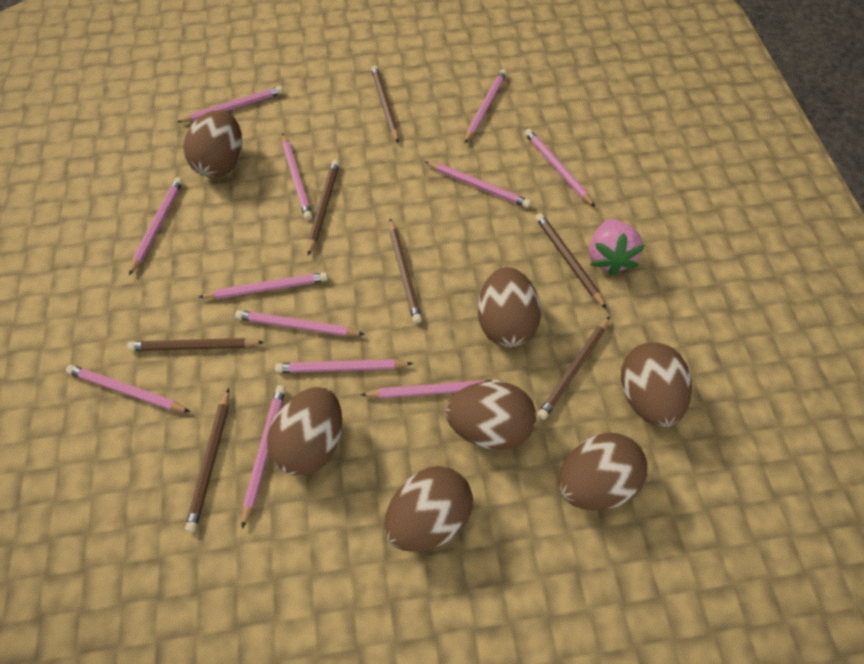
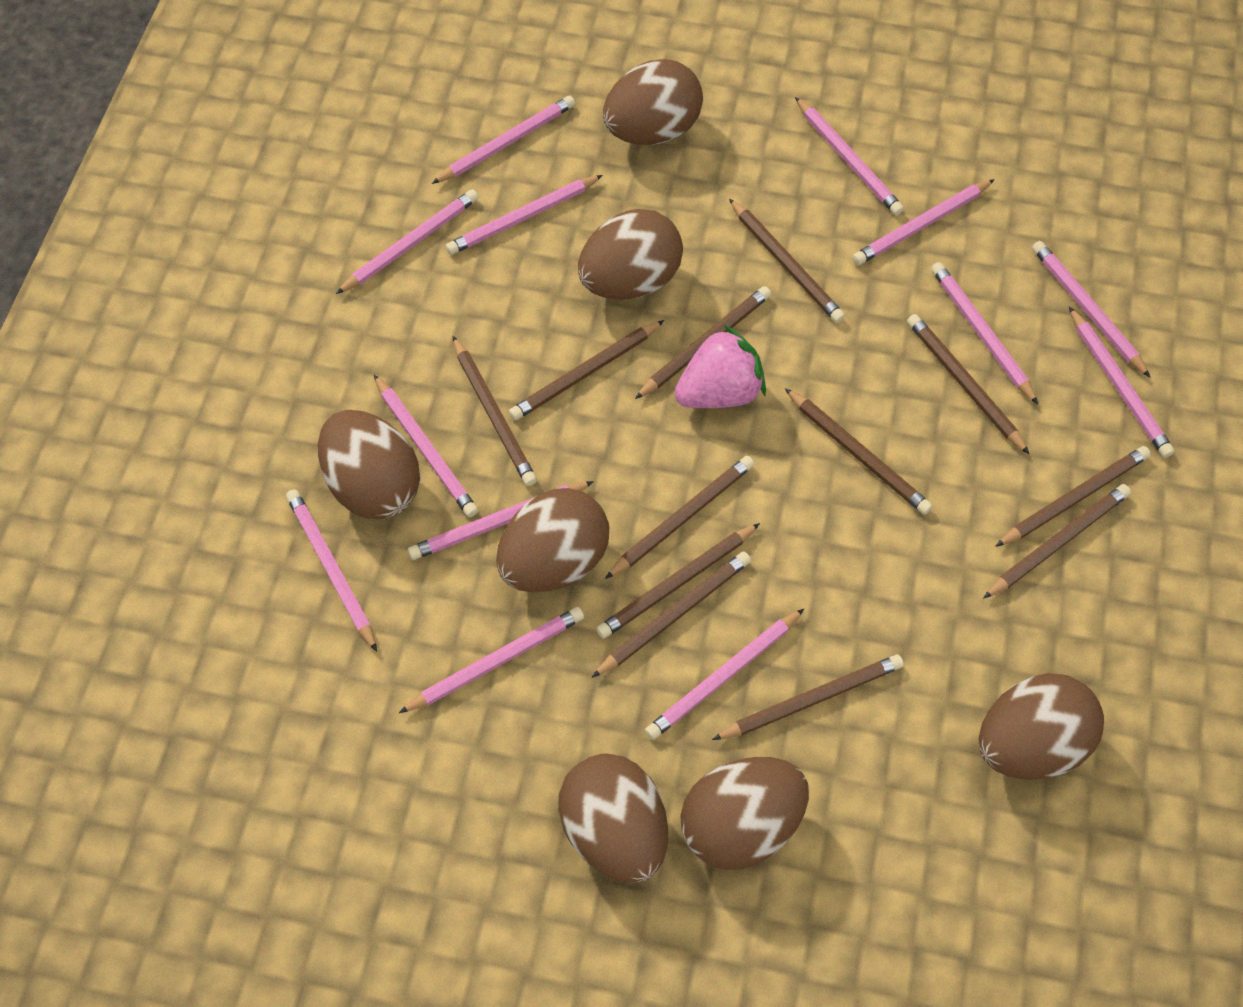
brown pencil: [127,338,264,351] [185,388,229,532] [307,160,340,256] [371,65,399,143] [389,219,422,323] [536,213,607,309] [537,316,610,420] = 7 -> [453,336,537,486] [509,320,664,421] [592,551,751,678] [596,523,760,639] [605,456,754,579] [635,286,771,399] [712,654,904,740] [729,199,845,323] [785,388,932,515] [907,314,1029,454] [983,484,1131,599] [995,446,1151,547] = 12
pink pencil: [66,365,190,412] [129,177,183,275] [178,86,283,122] [198,272,328,299] [235,310,365,336] [242,385,286,529] [275,359,413,373] [282,133,312,220] [361,380,500,398] [425,162,531,208] [465,69,507,143] [525,129,595,207] = 12 -> [286,489,377,652] [336,189,478,294] [374,375,478,517] [399,607,584,713] [408,481,594,560] [432,96,575,184] [446,175,603,255] [645,609,804,740] [795,97,904,215] [852,179,995,265] [931,262,1038,404] [1032,241,1151,378] [1069,307,1174,458] = 13

